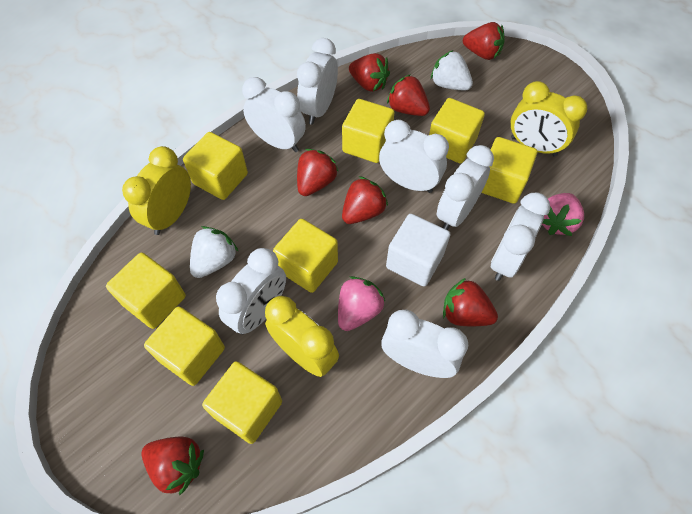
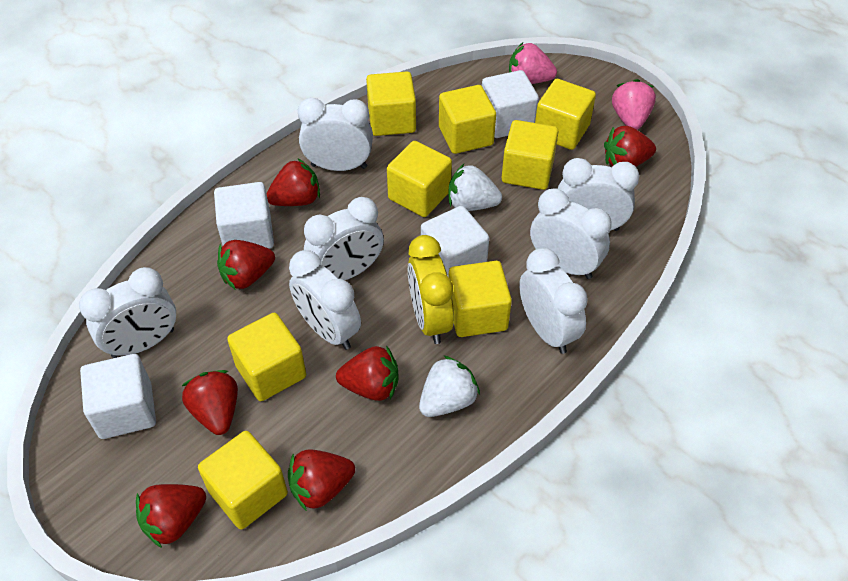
white cube: [386,214,450,286] = 1 -> [80,354,156,439] [214,182,274,249] [421,206,489,277] [482,70,539,138] = 4
yellow clock: [122,146,191,235] [265,296,339,377] [511,81,587,156] = 3 -> [408,235,454,344] = 1

